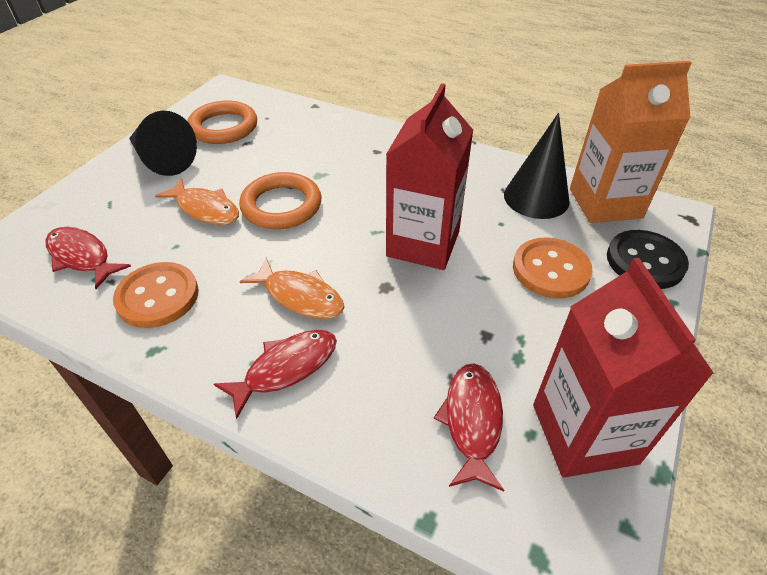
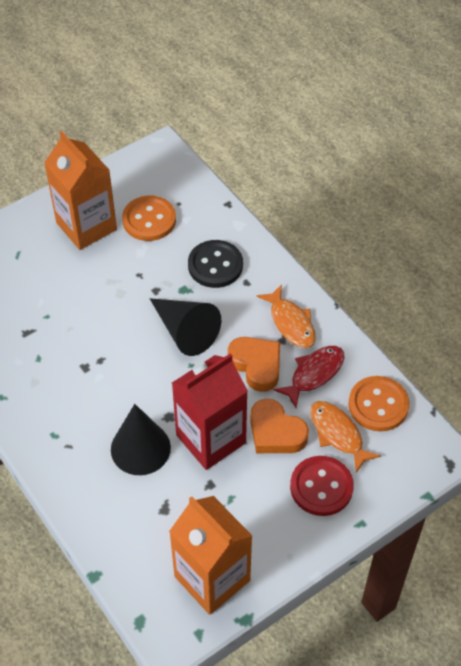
orange carton: [570,61,692,223] = 1 -> [44,131,117,250] [169,496,252,615] = 2
orange heart: none = 0 -> [228,337,280,392] [250,399,309,453] = 2
orange ring: [187,101,257,144] [239,172,321,229] = 2 -> none = 0
red button: none = 0 -> [290,456,354,516] = 1
red carton: [386,83,473,270] [533,257,714,478] = 2 -> [172,354,248,470] = 1
red fish: [45,227,131,289] [214,330,337,419] [433,363,504,491] = 3 -> [273,346,344,408] = 1

